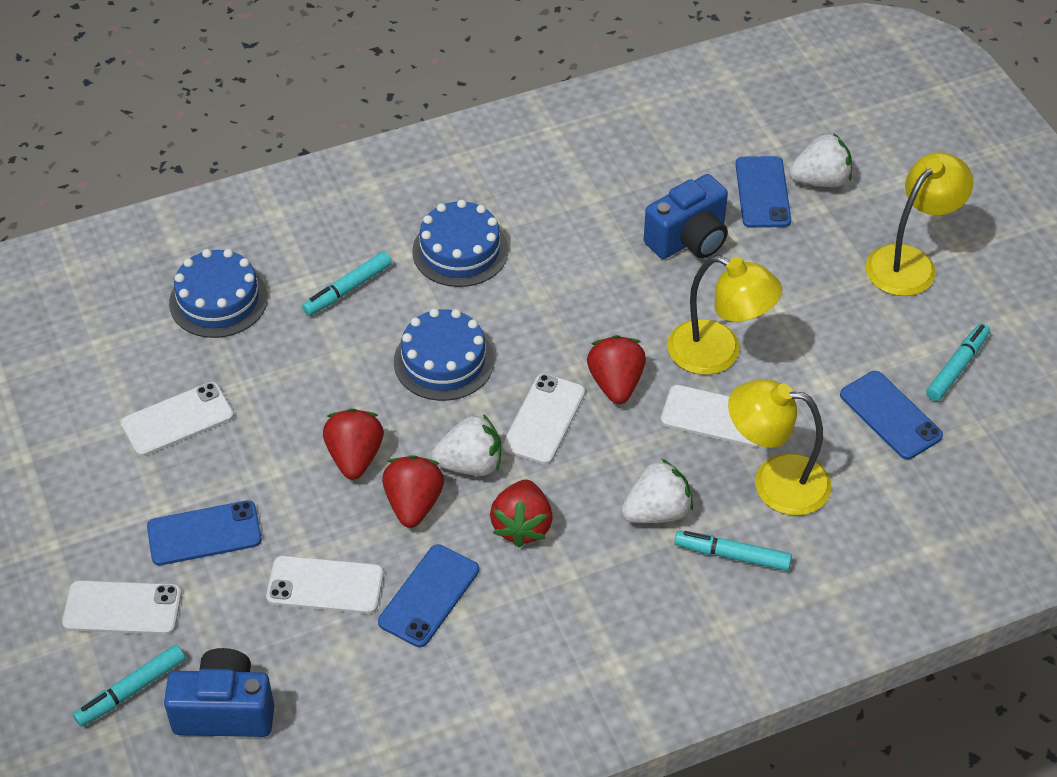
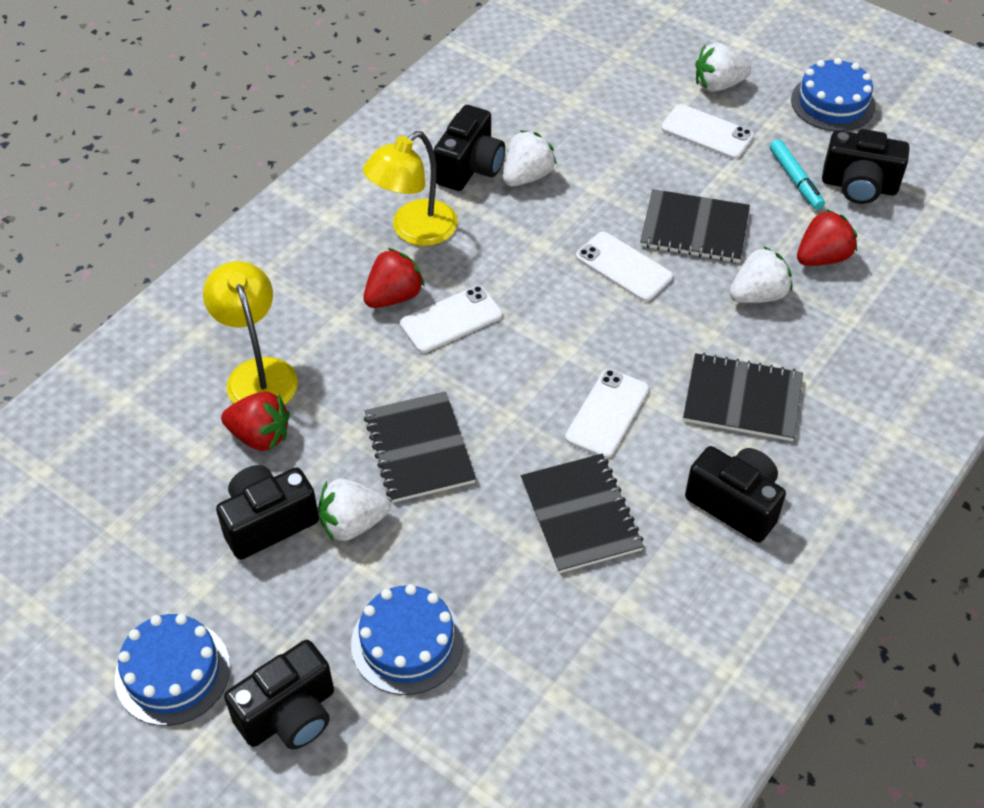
black camera: none = 0 -> [216,465,319,560] [224,640,334,749] [434,105,505,191] [685,446,786,543] [822,129,909,204] = 5
black notebook: none = 0 -> [364,391,476,503] [521,454,644,573] [640,189,750,263] [683,353,803,441] = 4
blue camera: [164,648,274,737] [644,174,728,259] = 2 -> none = 0
blue phone: [147,500,262,565] [378,544,479,647] [735,156,791,228] [840,371,943,460] = 4 -> none = 0
red strawberry: [323,409,384,480] [382,455,444,528] [490,480,553,547] [587,335,646,404] = 4 -> [221,392,290,451] [363,248,425,308] [797,209,857,266] = 3
turquoise marker: [73,645,185,727] [302,252,392,316] [674,531,792,571] [926,323,990,401] = 4 -> [770,139,825,210] = 1
white phone: [62,580,182,635] [121,382,234,456] [266,556,384,614] [502,373,585,464] [661,385,760,448] = 5 -> [400,285,502,353] [565,369,649,458] [576,232,673,302] [661,104,754,159] = 4
white strawberry: [431,414,501,476] [621,459,693,523] [789,133,852,187] = 3 -> [319,479,391,542] [503,130,557,187] [695,43,751,92] [730,246,792,303] = 4
yellow lamp: [667,255,782,375] [728,379,831,516] [866,152,973,296] = 3 -> [203,261,298,405] [363,131,458,246] = 2

